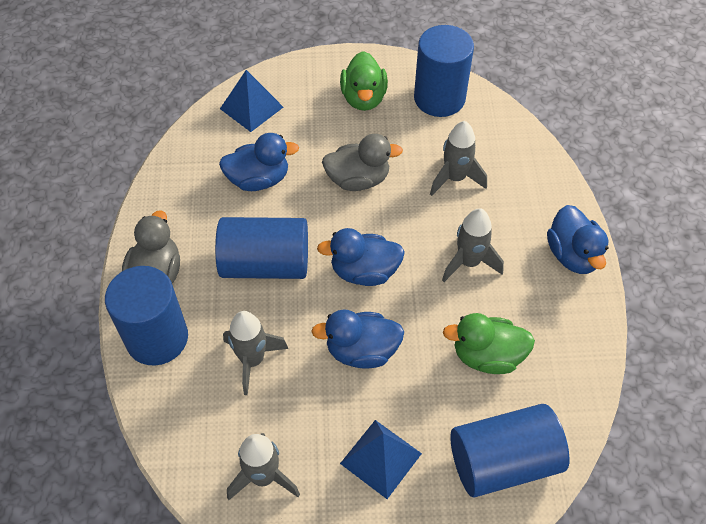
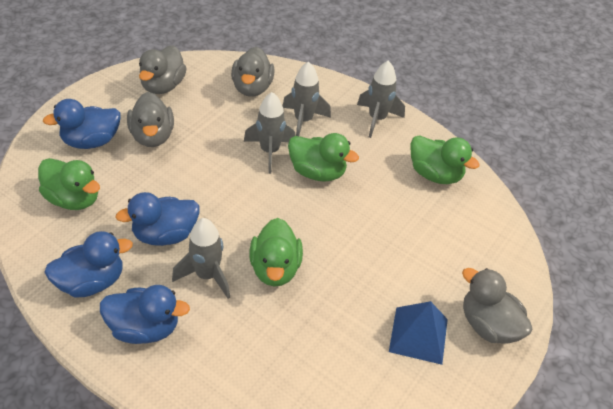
blue cylinder: [105,266,188,366] [215,217,308,279] [414,25,474,117] [450,404,570,498] = 4 -> none = 0
blue pyramid: [220,70,283,132] [340,420,422,499] = 2 -> [389,301,448,365] = 1
green duck: [340,51,388,111] [443,313,535,374] = 2 -> [38,158,100,210] [249,218,303,287] [288,133,359,182] [410,135,480,184] = 4
grey duck: [122,210,180,283] [322,134,403,191] = 2 -> [127,92,174,147] [139,45,187,94] [231,47,275,97] [462,268,532,344] = 4

